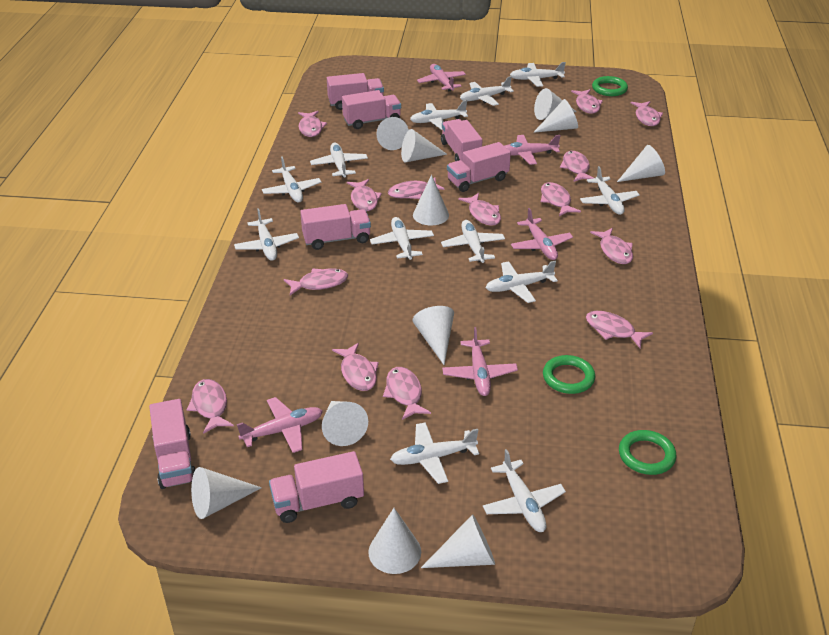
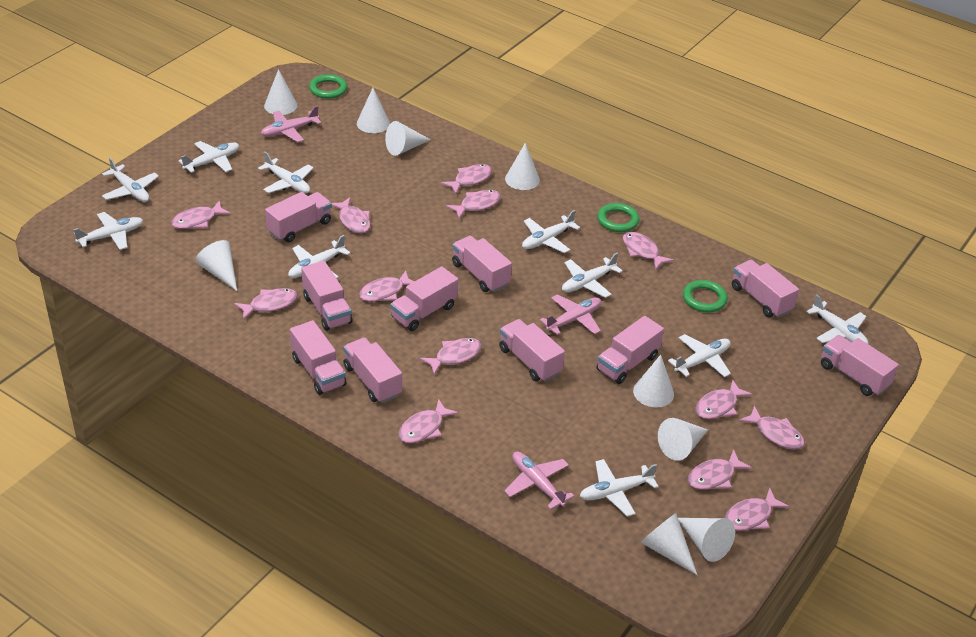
pink fish: [187,379,234,434] [284,268,348,295] [298,111,327,137] [332,343,379,391] [347,179,382,211] [383,367,431,420] [388,178,444,199] [458,193,501,226] [541,182,581,216] [560,151,594,182] [571,89,603,114] [586,311,653,348] [590,228,633,264] [631,101,663,126] = 14 -> [171,200,231,229] [234,288,298,320] [332,197,370,233] [359,271,415,302] [398,399,458,443] [420,338,482,375] [441,164,492,194] [446,190,501,219] [623,232,674,269] [688,450,752,490] [695,379,752,419] [725,488,789,531] [739,406,805,450] = 13
pink plane: [237,397,323,453] [417,64,466,91] [442,327,518,396] [505,135,561,165] [511,208,573,260] = 5 -> [261,106,321,142] [504,452,574,510] [540,294,601,335] = 3
pink truck: [149,399,195,489] [269,451,364,523] [300,204,371,250] [327,73,384,110] [342,90,401,129] [441,119,482,161] [447,142,511,192] = 7 -> [265,192,332,242] [290,320,347,395] [301,261,352,331] [343,338,402,403] [390,266,458,331] [452,236,512,292] [499,319,565,382] [597,316,664,384] [732,260,799,318] [821,335,899,396] = 10
white cone: [191,467,262,519] [322,401,368,446] [368,508,421,574] [377,117,409,150] [401,129,447,163] [413,175,449,226] [413,306,454,365] [421,514,495,568] [533,99,578,133] [534,88,577,120] [617,145,665,182] = 11 -> [195,240,237,291] [264,69,297,115] [357,88,390,133] [385,121,431,156] [505,143,540,190] [633,355,674,408] [641,513,697,575] [658,418,708,461] [678,518,735,562] = 9
white plane: [234,208,299,261] [262,156,321,203] [310,143,368,178] [370,217,434,260] [390,422,479,484] [410,100,468,130] [441,220,505,263] [460,76,514,106] [483,449,566,532] [486,261,558,303] [510,62,566,87] [580,166,640,215] = 12 -> [73,212,143,250] [102,158,159,202] [179,141,239,173] [258,152,313,193] [288,235,350,278] [522,210,580,253] [562,253,623,298] [580,459,659,516] [668,334,731,377] [806,294,869,344] = 10

